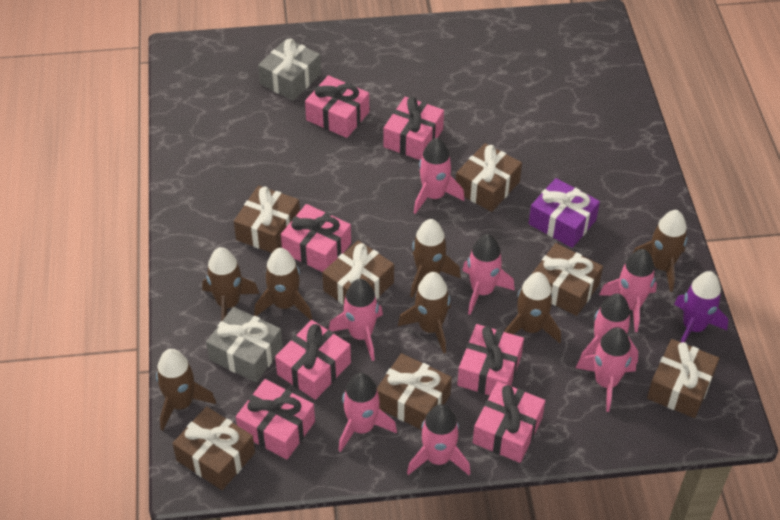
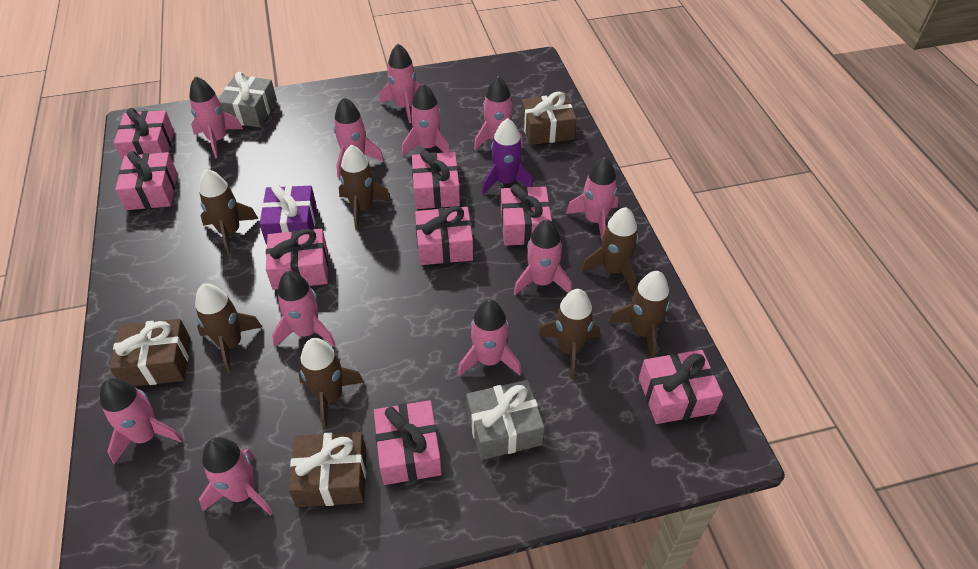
brown gift: [172,406,255,490] [234,185,300,253] [322,240,394,305] [377,353,452,430] [456,143,522,212] [532,243,603,316] [647,339,719,418] = 7 -> [110,319,191,386] [288,432,366,507] [521,92,577,145] = 3
pink gift: [236,379,315,460] [275,320,351,400] [281,204,351,272] [305,75,369,138] [383,97,444,160] [457,324,524,395] [473,381,545,463] = 7 -> [114,108,174,161] [115,151,177,210] [266,229,328,290] [374,400,442,485] [412,150,460,209] [415,206,473,265] [501,184,552,246] [639,350,723,424] = 8
pink rocket: [329,279,383,361] [338,373,397,452] [407,404,470,475] [414,138,465,214] [462,234,515,315] [576,327,636,412] [580,294,638,364] [599,249,657,332] = 8 -> [100,378,183,464] [189,76,243,158] [199,437,273,515] [272,271,336,347] [334,97,384,178] [379,44,421,123] [402,84,450,156] [458,300,522,376] [474,76,523,150] [513,219,572,295] [566,157,618,240] = 11

